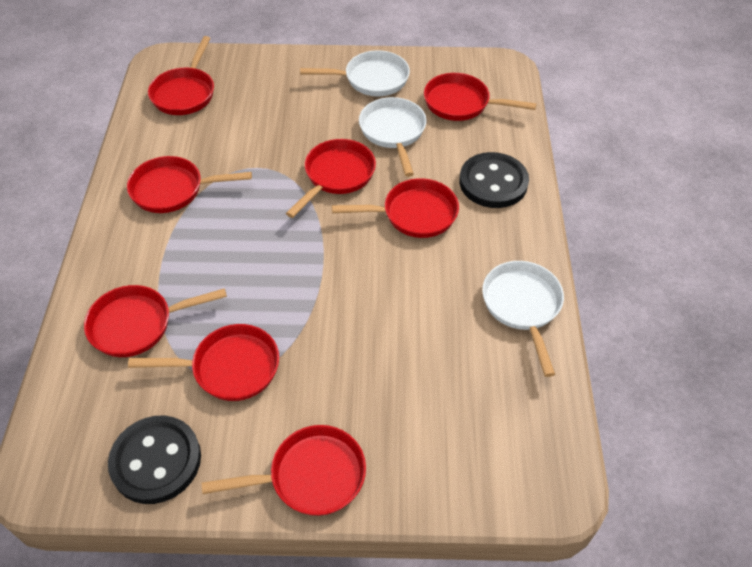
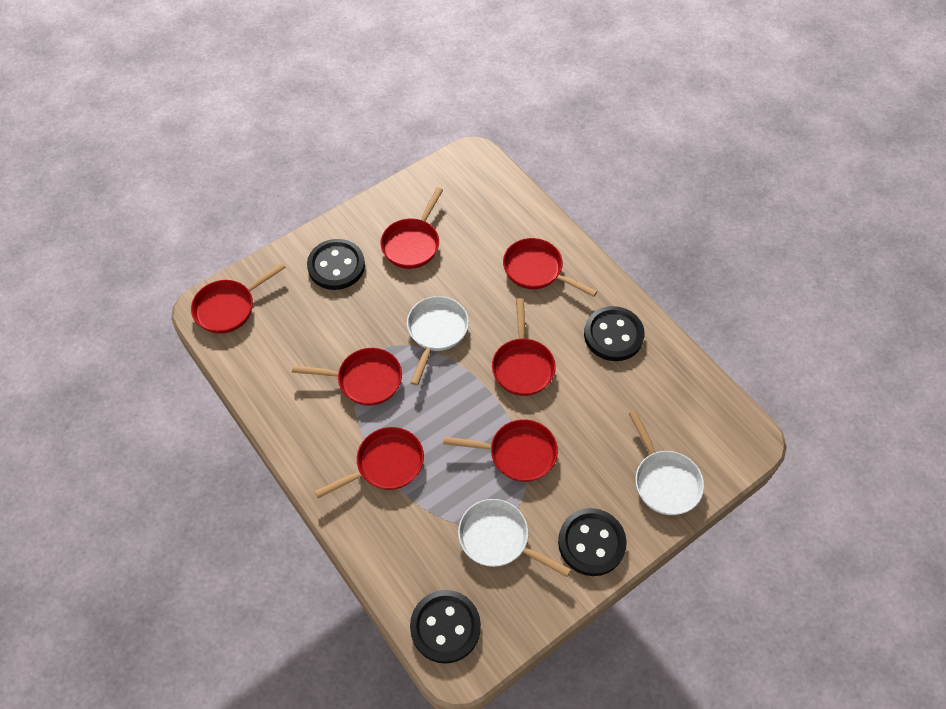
black button: [108,416,201,504] [459,152,529,208] = 2 -> [307,239,365,290] [410,590,481,664] [558,508,627,576] [584,306,645,361] = 4
red pan: [84,285,227,357] [127,156,252,213] [128,324,279,401] [148,36,214,115] [202,425,366,516] [286,139,376,218] [332,178,459,238] [424,73,537,121] = 8 -> [191,263,286,334] [292,348,402,406] [314,427,424,498] [380,187,443,269] [443,419,558,482] [492,298,556,396] [503,238,597,297] = 7

